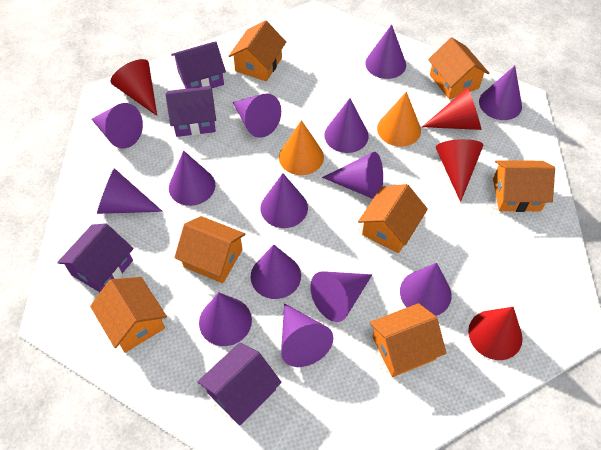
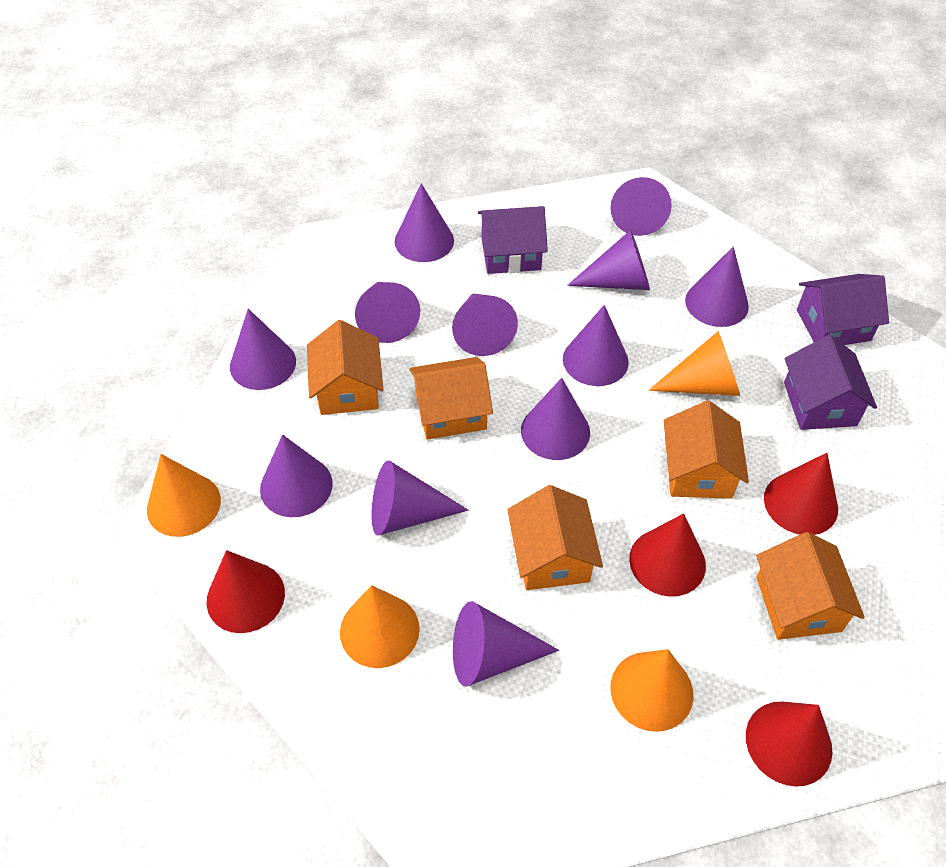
orange cone: [279,120,324,175] [377,92,421,147] = 2 -> [147,454,221,537] [340,585,420,668] [610,649,693,732] [649,331,740,396] = 4
orange house: [90,277,167,353] [174,216,246,283] [229,20,286,81] [358,184,428,253] [370,303,446,377] [428,37,489,99] [493,160,555,212] = 7 -> [307,320,384,415] [409,357,493,440] [507,485,603,590] [664,400,749,499] [756,532,865,640] = 5
purple cone: [92,103,143,149] [97,168,163,214] [169,150,215,206] [199,292,252,346] [233,94,281,138] [251,245,301,299] [261,173,308,228] [281,303,333,367] [311,271,372,322] [322,152,383,199] [324,98,369,153] [365,25,406,79] [400,263,452,316] [479,66,522,120] = 14 -> [230,309,296,390] [260,435,333,517] [355,282,420,343] [371,460,469,536] [395,183,454,262] [452,293,518,356] [453,601,559,687] [521,378,590,460] [563,305,629,386] [567,230,650,290] [610,177,672,236] [685,247,749,327] = 12
purple house: [57,223,134,292] [165,86,216,137] [171,41,226,89] [197,343,282,426] = 4 -> [478,206,548,274] [784,335,877,430] [797,274,889,345] = 3

